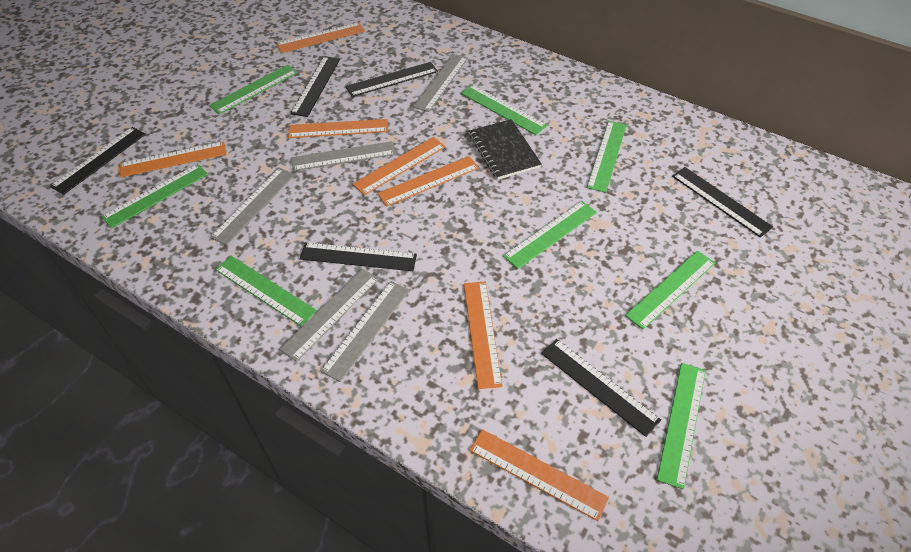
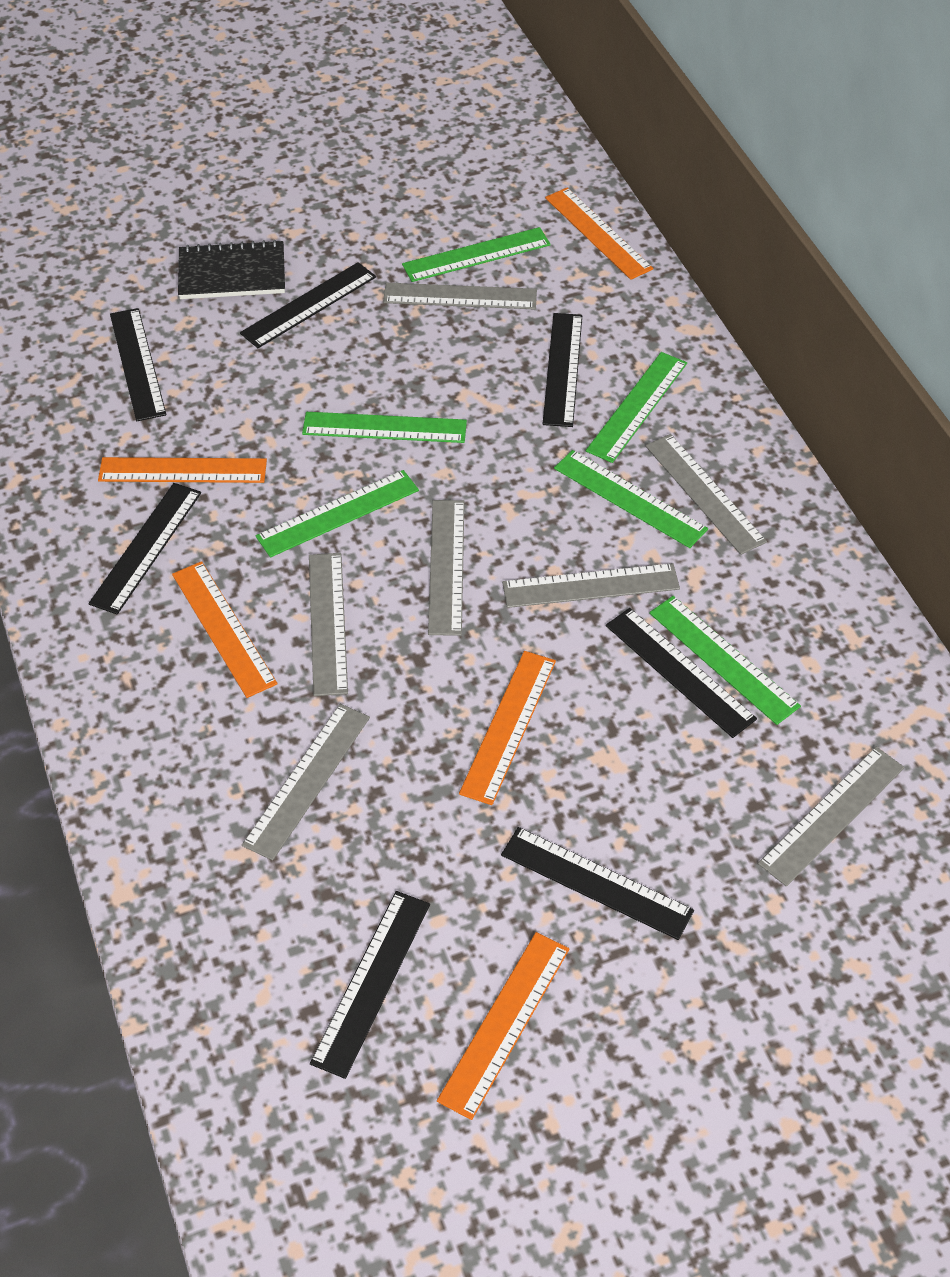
black ruler: [50,127,146,195] [291,56,340,117] [300,242,417,271] [346,62,438,97] [541,339,661,437] [672,167,773,238] = 6 -> [88,483,201,614] [110,308,166,421] [240,262,376,348] [310,891,430,1079] [501,827,694,940] [542,313,582,427] [606,608,757,738] = 7
green ruler: [101,164,208,229] [209,65,298,114] [215,256,317,326] [461,84,547,135] [503,201,597,269] [587,121,627,193] [625,251,715,330] [657,363,706,489] = 8 -> [256,470,419,558] [302,412,467,443] [402,227,551,282] [554,450,708,548] [586,352,687,463] [649,596,801,725] = 6
grey ruler: [210,168,295,245] [279,268,379,362] [291,141,396,171] [321,281,410,382] [413,54,468,112] = 5 -> [242,704,370,861] [309,553,348,696] [383,283,537,309] [428,500,464,636] [502,563,680,608] [645,434,767,555] [758,747,904,887] = 7
orange ruler: [119,141,226,177] [276,22,365,53] [288,119,388,138] [353,137,446,195] [377,156,479,207] [464,281,502,389] [469,429,609,521] = 7 -> [98,457,267,483] [172,561,277,698] [437,932,569,1120] [459,651,556,805] [545,187,653,280] = 5

